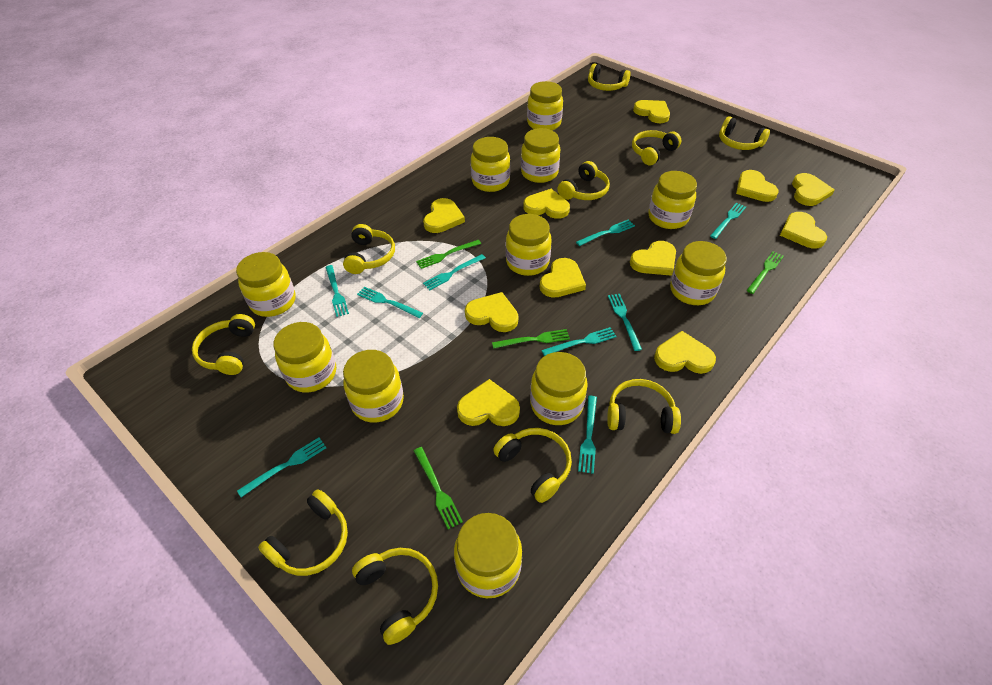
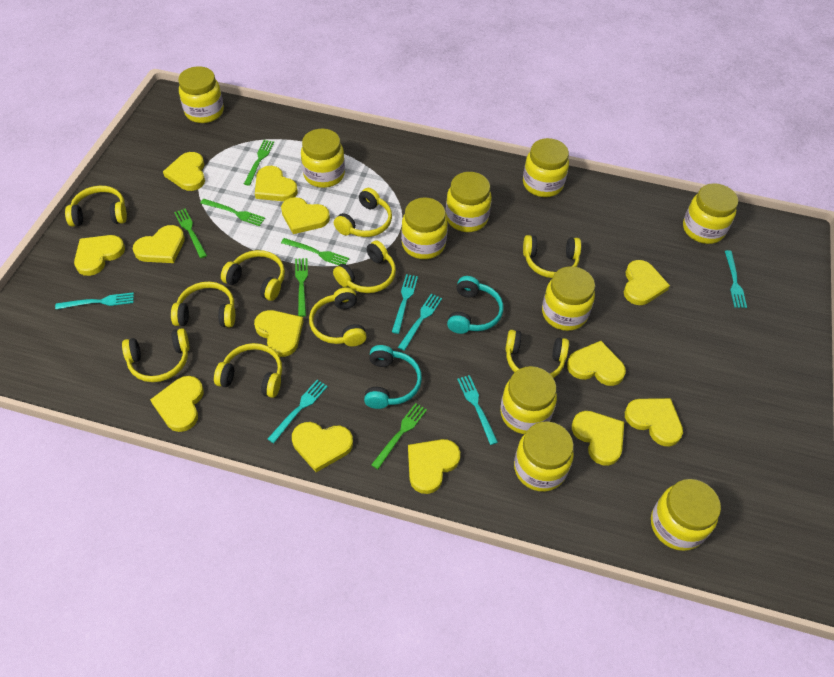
green fork: [414,447,463,529] [416,240,481,269] [492,329,570,349] [747,251,784,294] = 4 -> [174,209,207,258] [200,199,265,226] [244,140,274,186] [281,238,349,265] [295,258,308,317] [371,403,427,469] = 6
turquoise fork: [237,437,326,497] [325,265,349,317] [357,287,423,318] [423,254,486,290] [542,327,617,356] [576,220,635,246] [578,396,597,474] [608,294,642,351] [710,203,746,239] = 9 -> [55,292,134,309] [268,380,328,443] [392,274,418,334] [398,293,442,351] [457,375,498,445] [725,250,747,308] = 6
turquoise headphones: none = 0 -> [364,345,422,409] [447,276,503,334] = 2
yellow heart: [423,198,465,233] [457,379,520,426] [465,292,518,332] [523,189,570,219] [540,258,586,298] [630,241,676,276] [633,100,670,123] [654,331,716,374] [736,170,779,202] [780,212,827,249] [792,173,835,206] = 11 -> [74,235,125,276] [133,225,185,263] [150,376,204,432] [163,152,205,191] [254,310,304,357] [255,166,298,201] [281,197,330,234] [292,422,353,472] [408,439,460,494] [567,341,626,386] [572,411,624,466] [624,260,670,305] [625,398,683,447] = 13
yellow jar: [236,252,296,317] [273,322,336,392] [343,350,404,423] [454,513,522,598] [471,137,510,192] [506,214,552,276] [521,128,560,183] [527,81,563,130] [530,352,588,425] [649,171,697,229] [670,241,727,305] = 11 -> [178,66,224,123] [301,129,345,188] [401,197,448,259] [446,172,492,232] [500,366,557,434] [514,421,574,492] [523,138,569,197] [542,266,595,331] [651,479,721,551] [683,183,738,244] = 10

